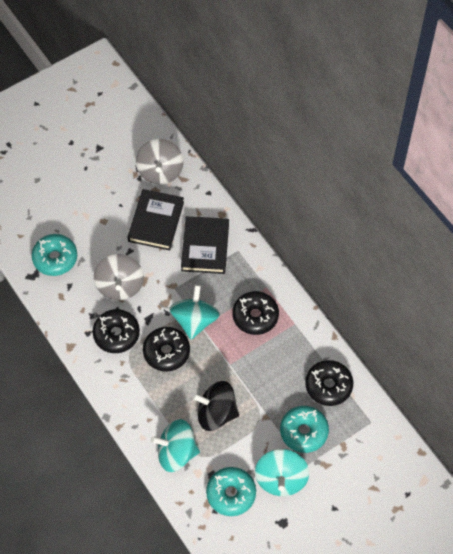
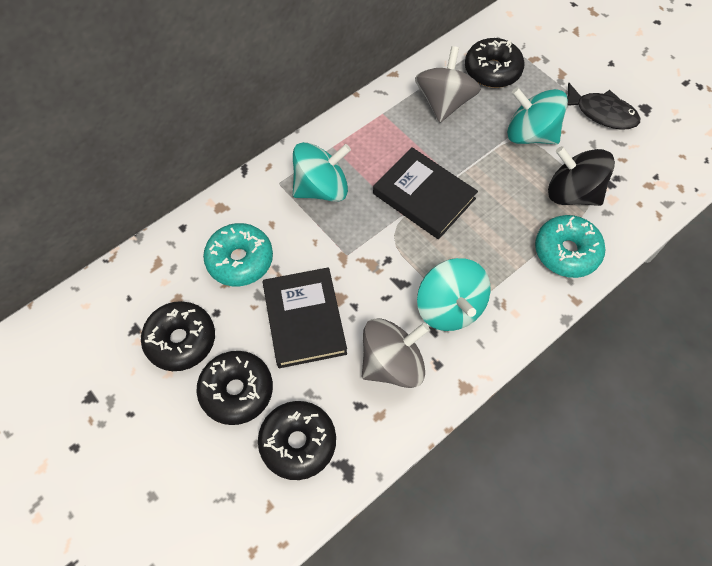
black fish: none = 0 -> [567,83,640,130] = 1
turquoise donut: [32,234,77,276] [206,467,256,516] [280,406,329,453] = 3 -> [203,223,273,286] [535,215,605,278] = 2

